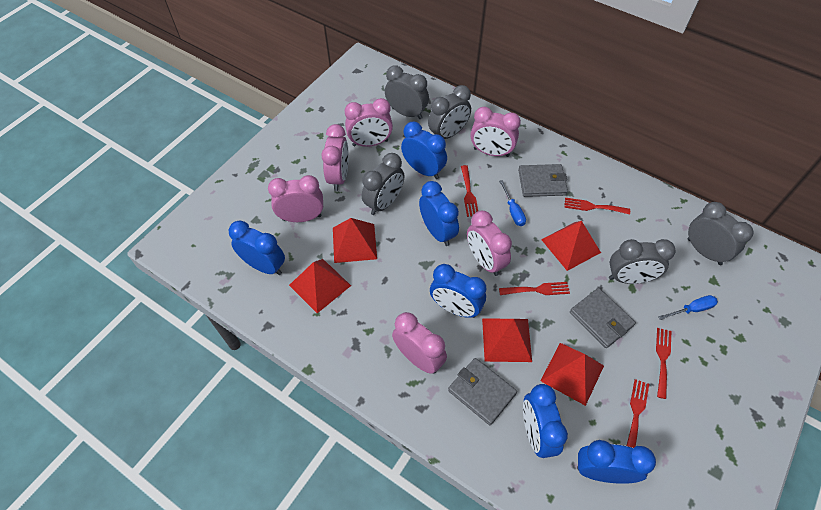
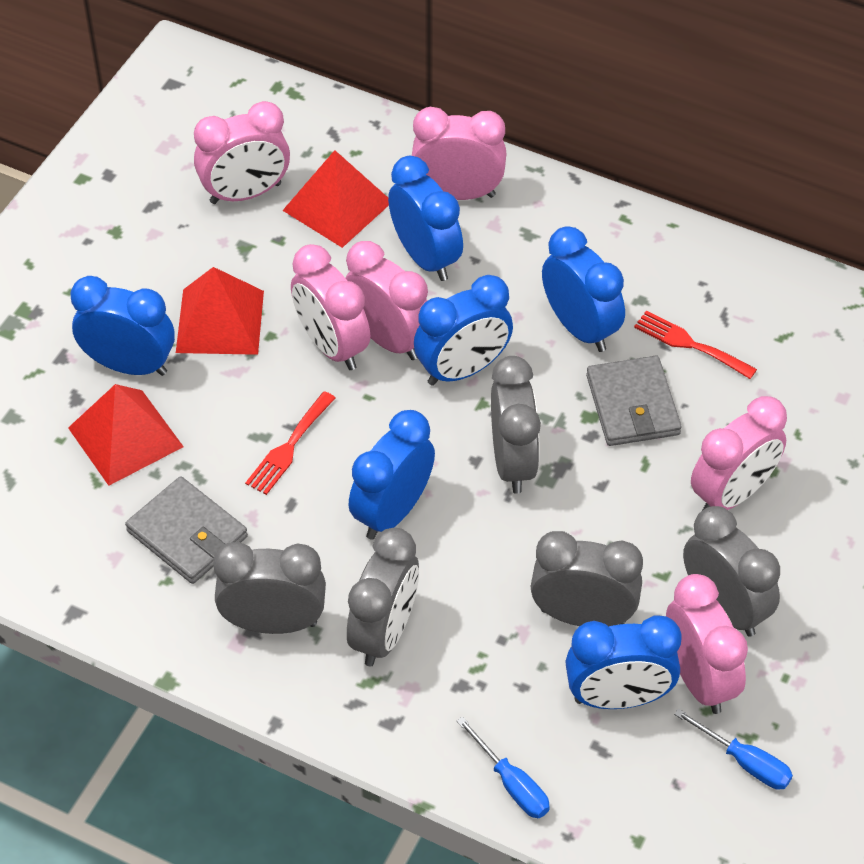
grey wallet: [448,358,517,425] [518,164,568,197] [570,288,636,348] = 3 -> [125,476,248,584] [586,356,681,446] = 2
red fork: [461,165,478,217] [499,282,570,295] [564,198,630,215] [626,379,649,448] [656,328,671,399] = 5 -> [245,391,335,495] [634,311,757,379] = 2
red pyramid: [289,259,351,313] [333,218,377,263] [482,318,532,362] [540,343,604,406] [541,221,601,271] = 5 -> [68,384,184,486] [176,267,264,355] [282,150,389,248] = 3

